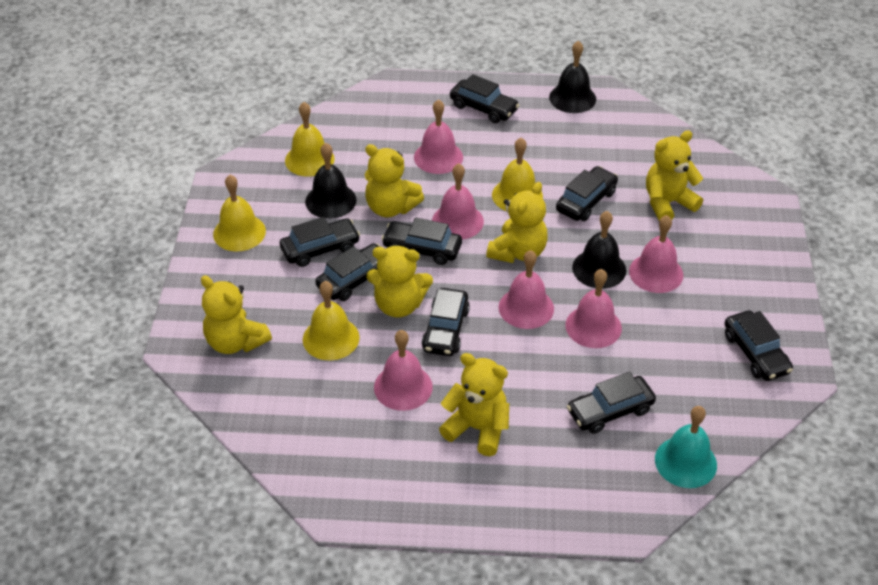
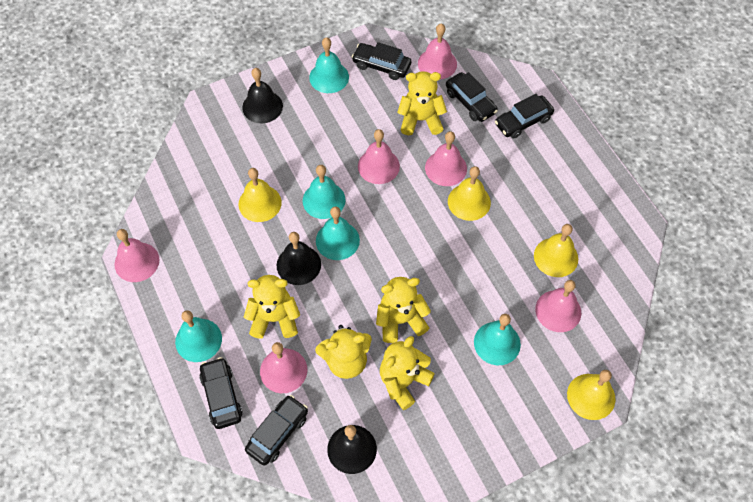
black car: [280,217,360,267] [315,243,380,301] [381,217,462,265] [422,288,470,356] [450,74,519,123] [556,166,618,221] [567,372,656,434] [724,310,793,381] = 8 -> [199,357,243,429] [245,395,308,466] [352,42,411,80] [446,72,498,122] [495,94,554,139] = 5
turquoise bell: [655,406,717,488] = 1 -> [175,310,222,362] [303,165,346,219] [309,37,349,93] [316,206,360,260] [474,314,521,365] = 5
yellow teddy bear: [201,275,272,354] [365,144,424,217] [367,246,433,318] [439,353,509,456] [486,182,548,263] [646,130,703,220] = 6 -> [244,275,300,339] [315,325,372,379] [376,277,431,343] [380,336,435,410] [397,71,447,135] = 5

